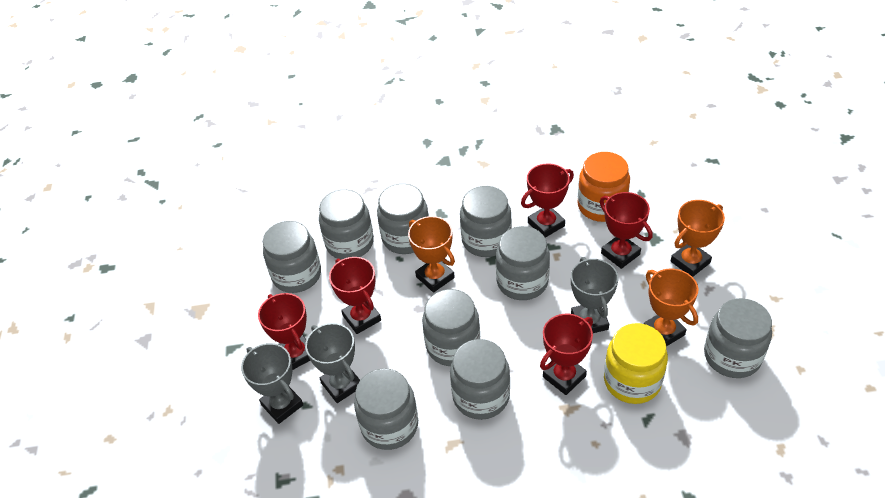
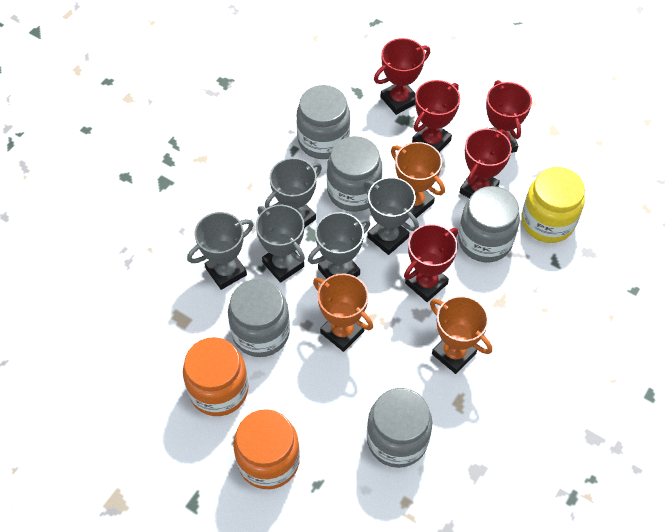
grey jar: [263,221,321,293] [319,190,374,260] [354,368,418,450] [377,184,429,254] [422,289,480,366] [450,339,510,420] [460,186,512,257] [496,226,550,300] [704,298,772,378] = 9 -> [228,279,290,357] [297,85,350,159] [327,136,382,212] [367,388,432,468] [458,186,520,262] = 5
grey trophy: [241,343,303,424] [305,323,360,403] [571,257,618,333] = 3 -> [187,212,254,290] [256,205,305,283] [265,158,322,228] [308,212,370,279] [364,177,419,255] = 5
orange jar: [577,152,630,222] = 1 -> [183,337,249,416] [233,409,300,489] = 2

